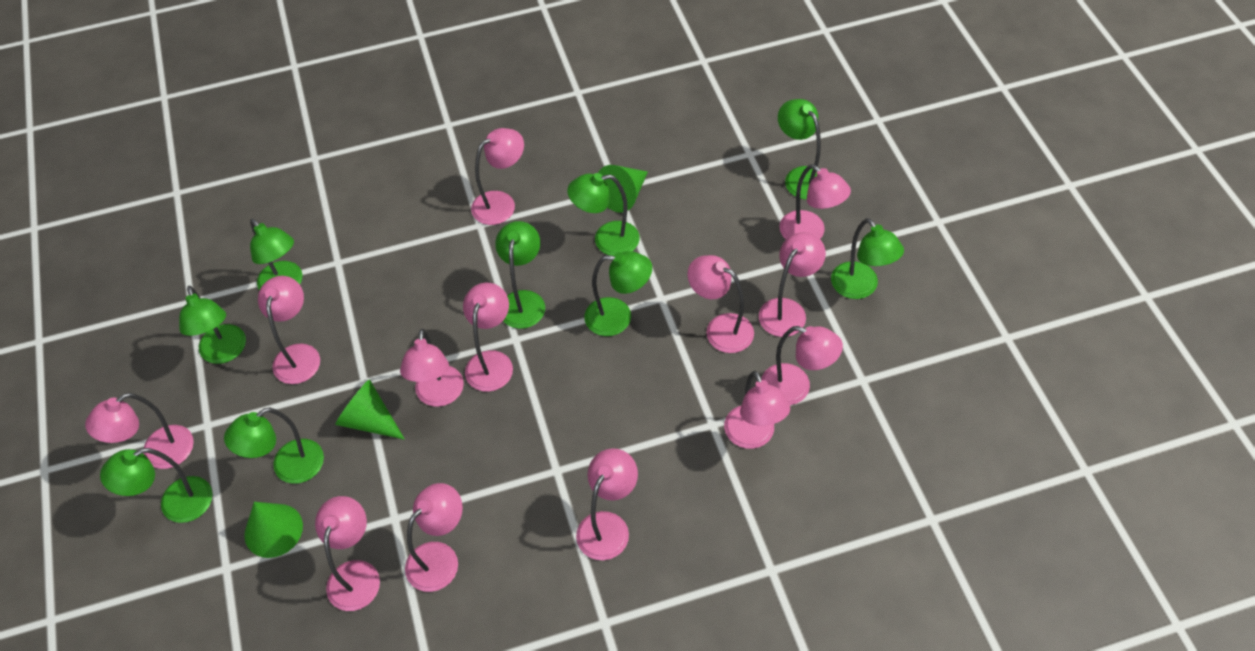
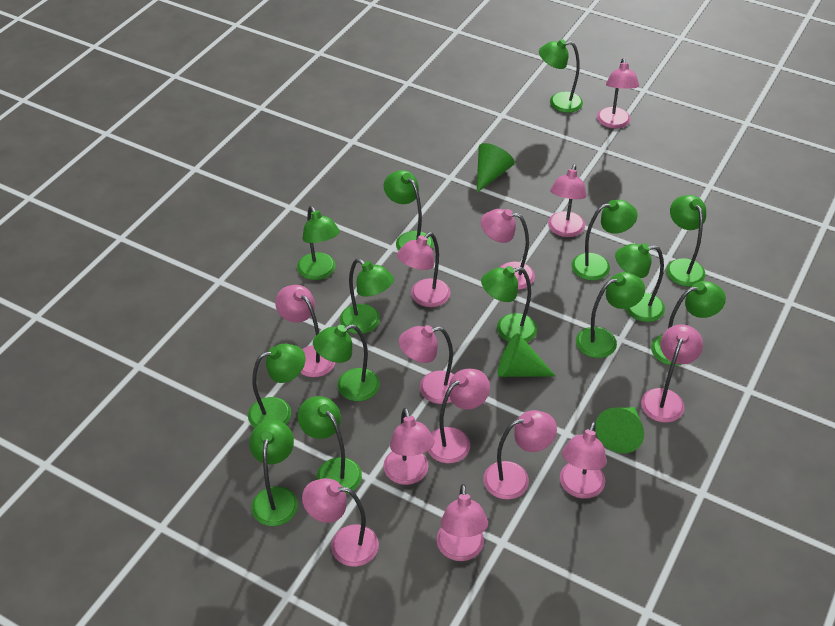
green lamp: [100,448,212,523] [179,286,246,364] [224,408,324,484] [250,219,303,290] [495,221,545,329] [567,173,640,256] [584,251,652,336] [778,99,821,200] [831,218,904,299] = 9 -> [248,344,305,428] [249,420,298,526] [297,206,340,280] [298,396,362,494] [313,324,380,401] [340,259,394,334] [384,170,434,251] [481,266,537,342] [539,39,583,113] [571,200,638,281] [576,272,645,358] [615,243,665,322] [651,281,726,366] [666,195,706,287] = 14

